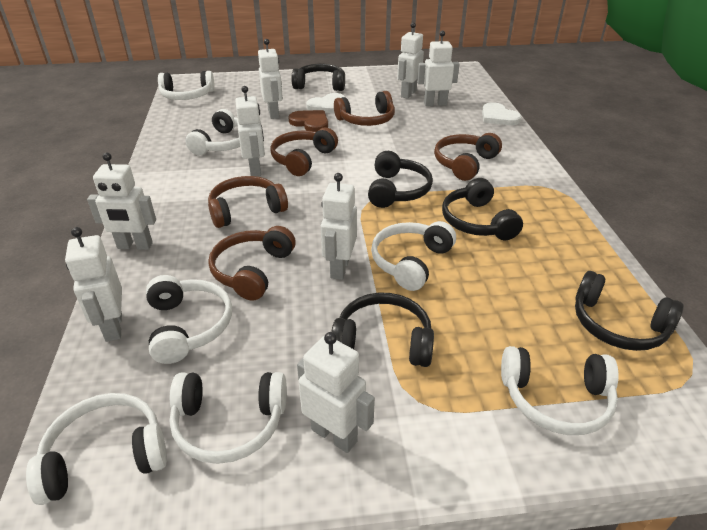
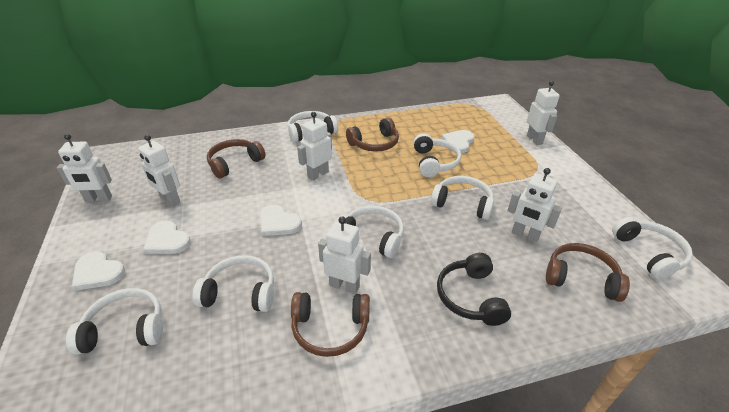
black headphones: [291,64,345,91] [331,293,434,367] [368,151,433,208] [442,178,523,240] [575,271,684,351] = 5 -> [437,253,511,326] = 1
brown headphones: [208,176,288,228] [208,226,296,301] [270,128,338,176] [334,91,395,126] [434,133,502,181] = 5 -> [207,139,266,179] [291,292,370,357] [346,118,399,152] [546,243,630,302] = 4
brown heart: [289,110,328,132] = 1 -> none = 0
white heart: [306,93,345,113] [482,102,522,125] = 2 -> [72,251,125,291] [143,221,191,254] [260,205,302,236] [442,130,474,153] = 4
white robot: [65,227,122,342] [87,152,156,250] [235,86,265,176] [258,39,283,119] [297,332,375,453] [321,173,357,280] [397,22,424,99] [417,31,459,106] = 8 -> [57,134,112,202] [138,135,181,207] [297,112,332,181] [318,216,371,294] [507,168,562,243] [527,81,560,145] = 6

